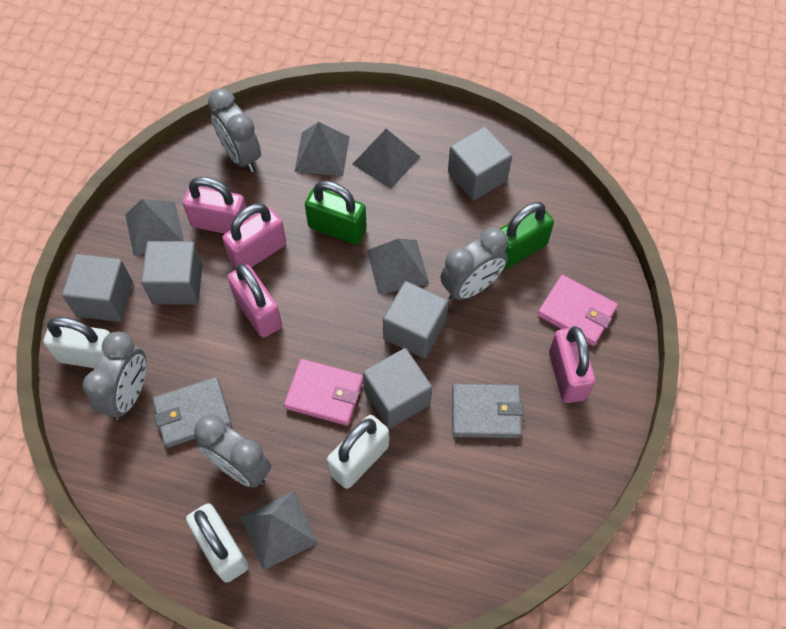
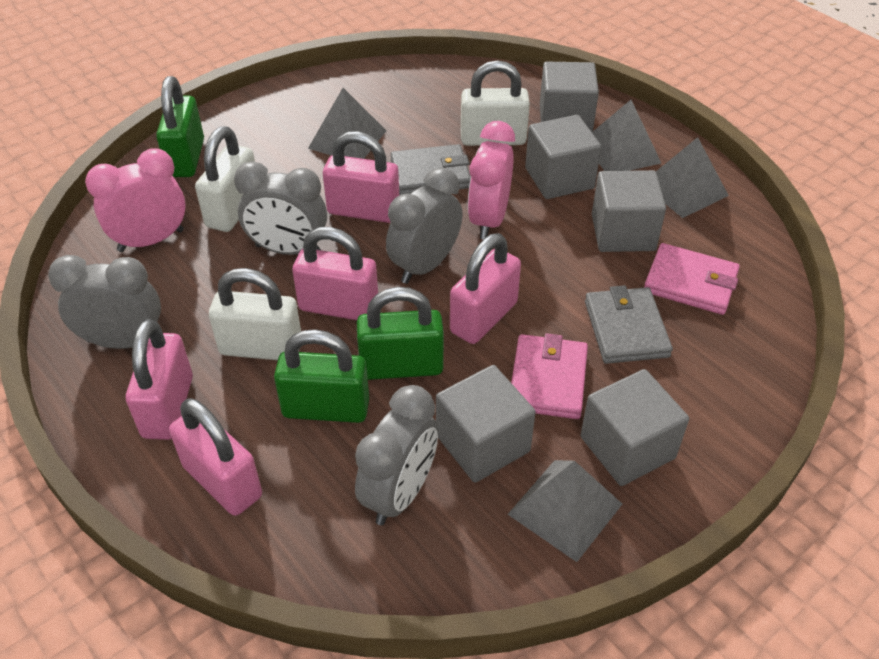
green padlock: [305,181,367,244] [500,202,554,269] = 2 -> [156,76,204,177] [274,329,369,423] [357,287,444,380] = 3
grey pyramid: [125,199,184,256] [240,491,318,570] [294,122,349,176] [352,129,420,189] [367,239,429,295] = 5 -> [308,88,386,159] [508,460,622,562] [592,100,662,171] [656,137,729,218] = 4
pink clock: none = 0 -> [85,148,186,252] [468,121,515,239] = 2
pink padlock: [183,177,249,234] [222,203,286,268] [228,264,282,338] [549,326,595,403] = 4 -> [126,319,193,440] [169,398,262,516] [292,227,378,320] [323,131,399,223] [450,233,521,344] = 5

